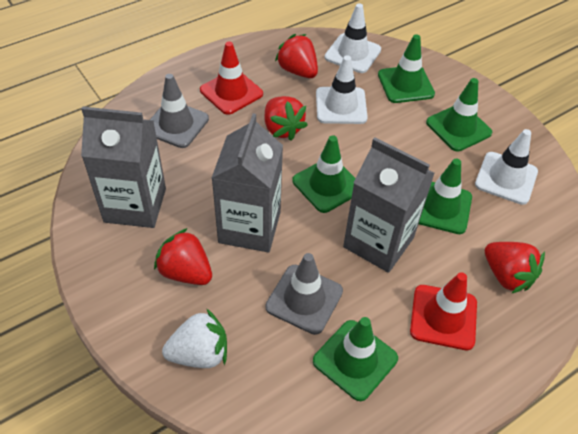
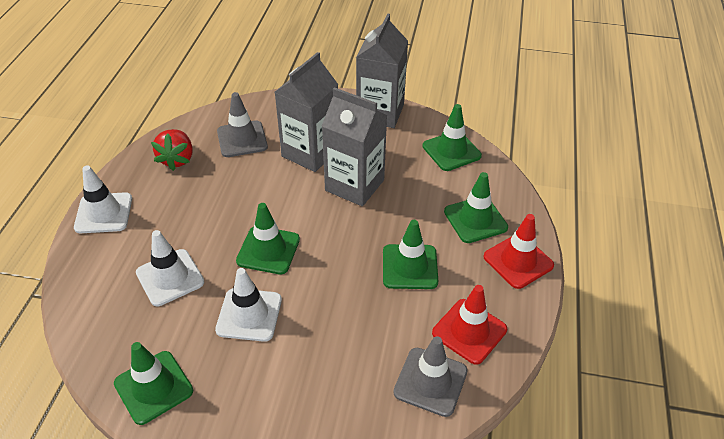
red strawberry: [154,228,212,285] [265,96,308,141] [275,34,318,78] [485,242,545,294] = 4 -> [151,129,193,171] = 1
white strawberry: [162,308,227,368] = 1 -> none = 0

